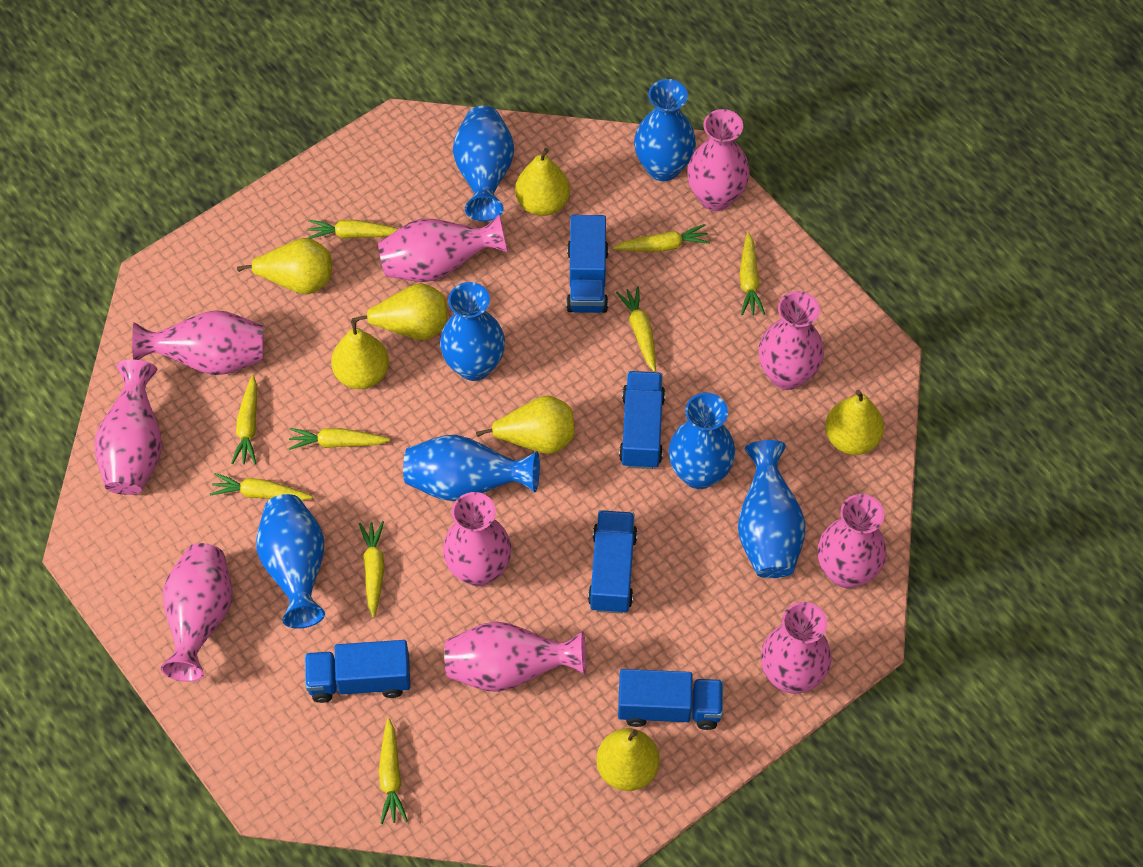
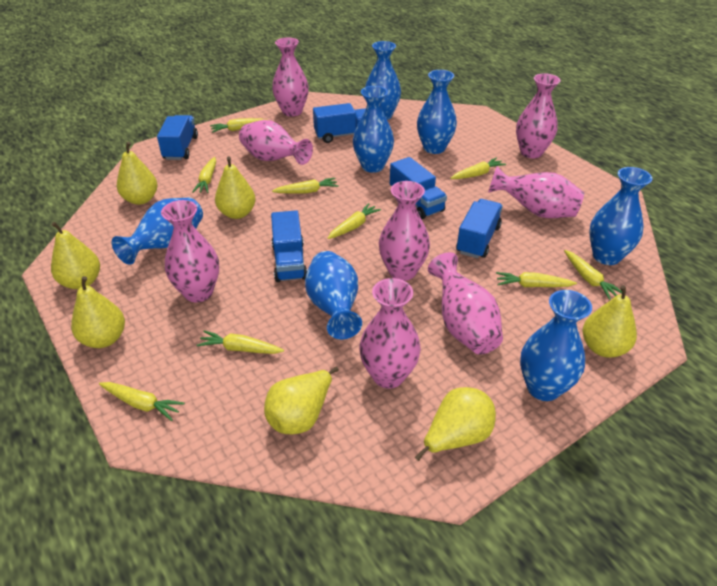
pink vase: [95,360,162,495] [132,310,263,375] [161,543,232,682] [378,214,508,282] [443,492,511,586] [444,622,586,692] [687,109,750,211] [759,291,824,390] [761,602,832,694] [818,494,887,588] = 10 -> [161,200,219,302] [239,120,313,165] [272,38,309,116] [359,278,421,388] [379,181,430,281] [428,252,503,355] [488,166,584,218] [516,73,561,158] = 8

